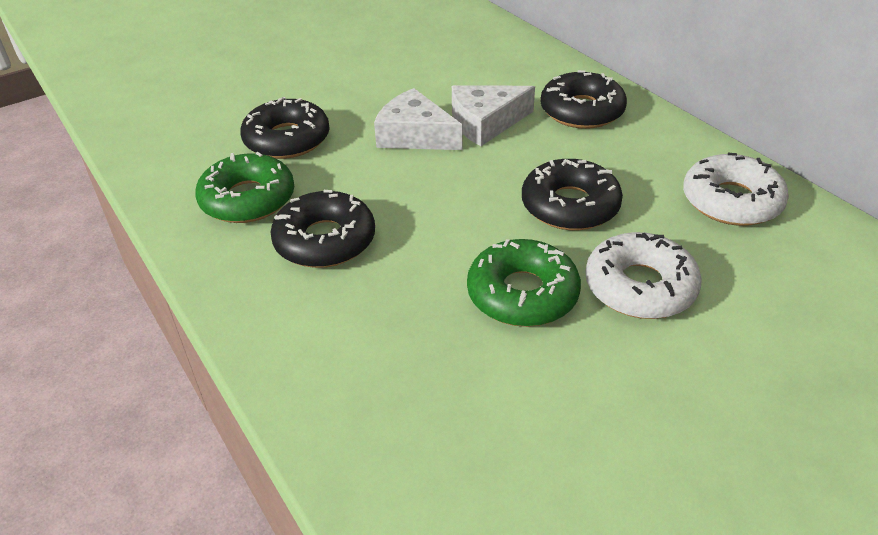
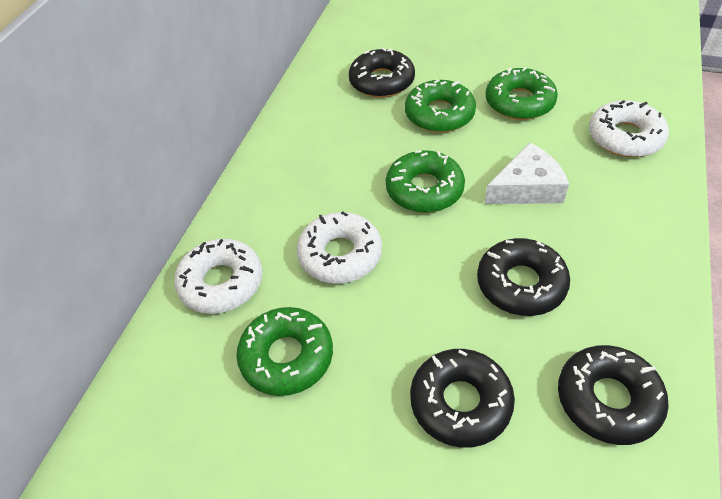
green donut: [195,152,294,223] [467,239,581,327] = 2 -> [236,307,333,396] [386,150,465,213] [405,79,476,133] [486,67,558,120] = 4
white cheese: [374,88,463,150] [452,85,535,146] = 2 -> [485,143,569,204] = 1
white donut: [586,232,702,319] [683,153,789,226] = 2 -> [174,239,262,314] [297,211,382,284] [589,100,669,157] = 3

